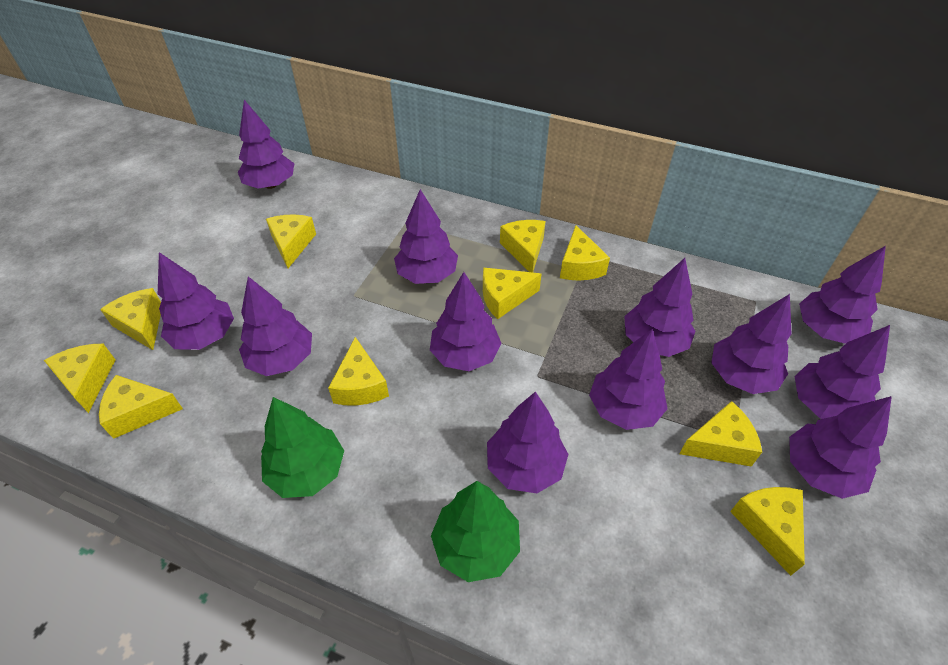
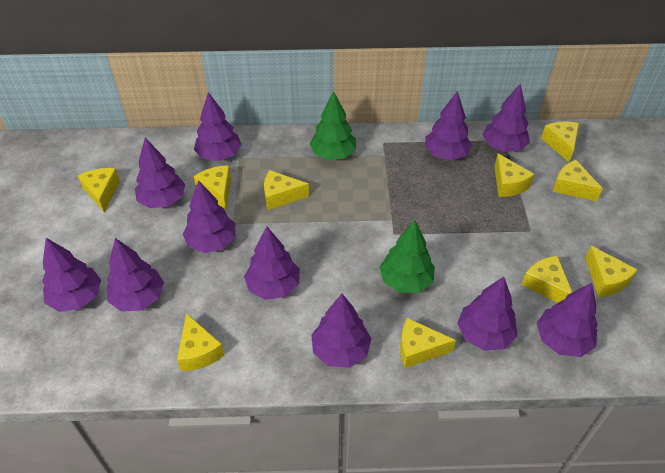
purple tree: [158,252,234,350] [238,100,294,189] [239,276,312,376] [394,189,458,284] [430,272,502,371] [487,391,569,493] [589,329,668,430] [624,258,696,357] [712,294,792,394] [789,396,892,499] [794,325,890,419] [799,246,886,344] = 12 -> [42,238,101,312] [107,238,164,312] [135,138,186,208] [183,180,235,253] [194,92,242,161] [244,226,300,300] [312,294,371,368] [425,91,472,160] [458,277,517,351] [483,84,530,152] [537,283,598,357] = 11

